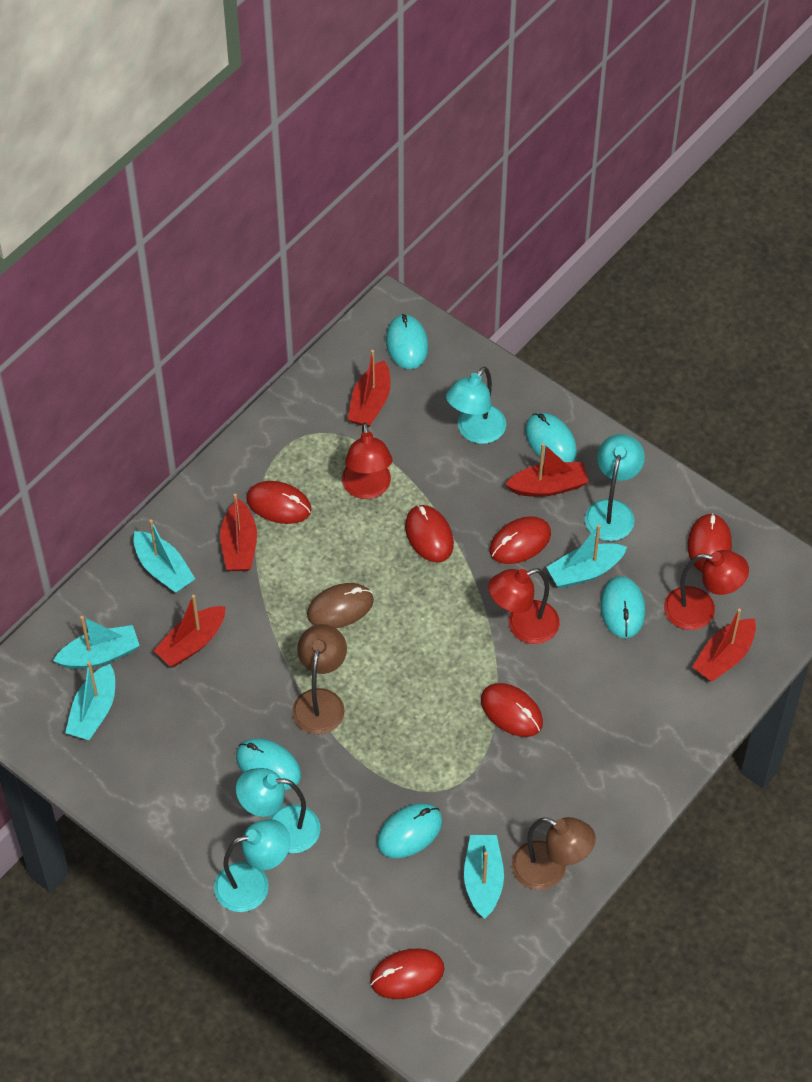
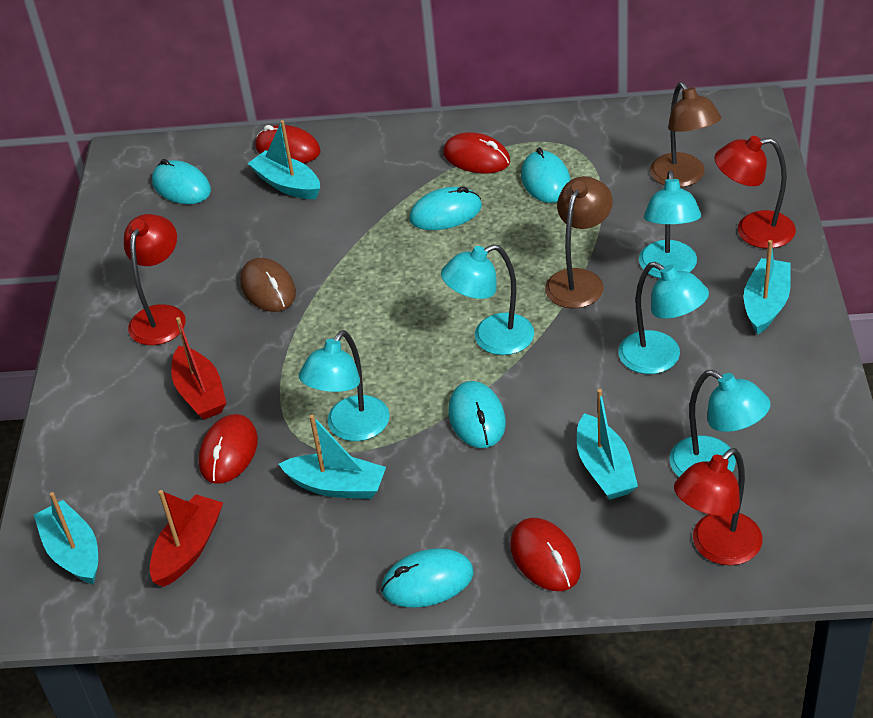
red boat: [154,595,226,667] [220,494,257,571] [348,350,391,427] [505,443,589,497] [692,608,756,682] = 5 -> [150,490,223,587] [171,317,226,420] = 2
red mouse: [246,481,312,524] [370,948,444,999] [405,505,454,562] [481,683,543,737] [490,516,551,564] [688,513,732,572] = 6 -> [198,414,258,484] [255,125,321,163] [443,132,511,173] [510,518,581,591] = 4
turquoise lamp: [214,819,290,912] [236,768,320,853] [446,367,506,444] [585,434,645,541] = 4 -> [299,330,390,441] [441,244,534,355] [618,262,709,374] [639,170,701,278] [669,370,771,477] = 5

